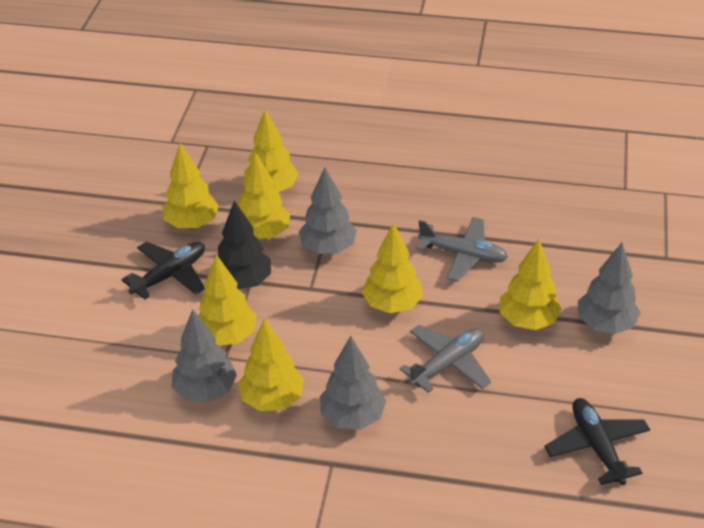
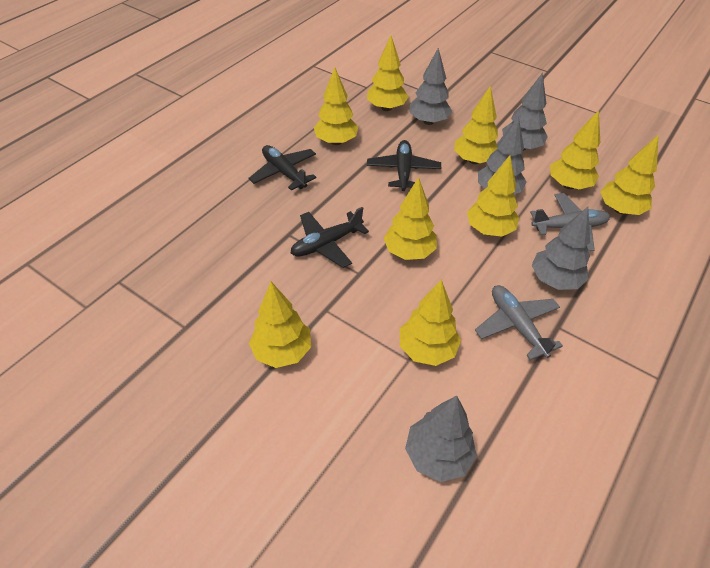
black plane: [121,242,205,300] [544,398,650,485] = 2 -> [248,145,317,190] [291,207,369,268] [367,140,441,191] = 3
black tree: [218,200,271,289] = 1 -> none = 0
grey tree: [172,309,237,402] [299,167,357,254] [320,336,386,430] [578,243,641,334] = 4 -> [405,396,477,482] [409,48,452,125] [478,116,526,194] [502,73,548,151] [531,207,590,290] = 5
yellow tree: [162,143,219,229] [198,254,257,346] [238,152,290,239] [238,318,304,411] [244,109,299,192] [362,222,423,313] [500,239,562,330] = 7 -> [249,282,311,368] [314,68,358,145] [367,35,408,111] [384,177,437,260] [400,280,461,366] [454,86,498,164] [467,156,519,237] [550,110,600,189] [600,135,659,215] = 9

